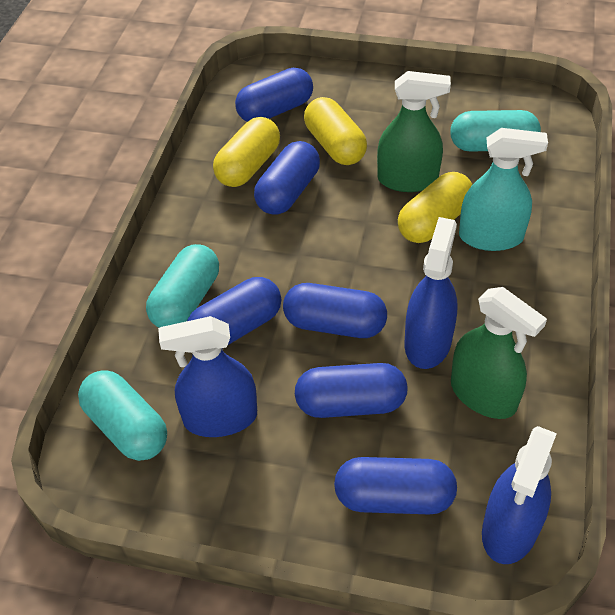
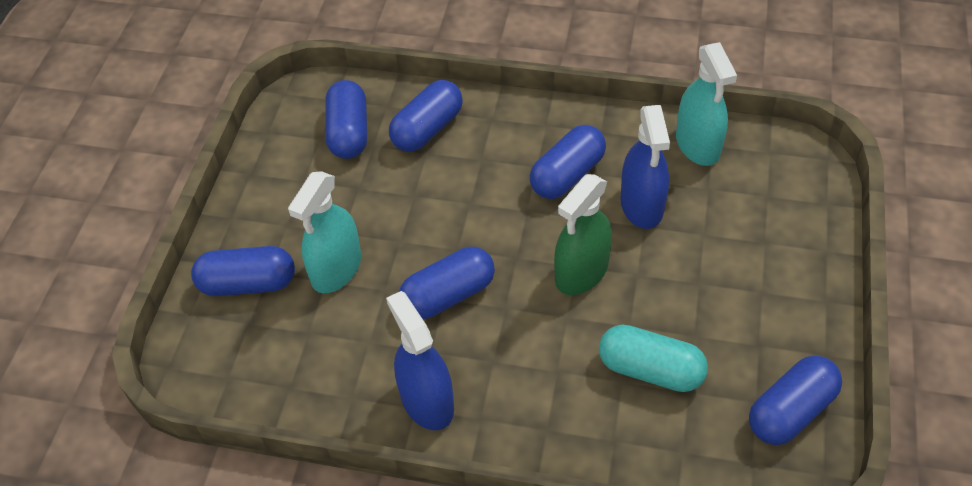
blue spray bottle: [158,316,257,437] [405,217,458,369] [482,426,557,564] = 3 -> [386,291,454,430] [620,105,670,229] = 2
green spray bottle: [377,71,451,192] [451,287,547,419] = 2 -> [554,174,612,295] = 1
turquoise capsule: [78,370,167,461] [146,244,219,328] [450,110,541,151] = 3 -> [599,324,708,392] = 1
turquoise spray bottle: [459,128,548,251] = 1 -> [288,171,361,293] [676,42,737,166] = 2
yellow capsule: [213,117,280,187] [304,97,367,165] [398,172,472,243] = 3 -> none = 0

